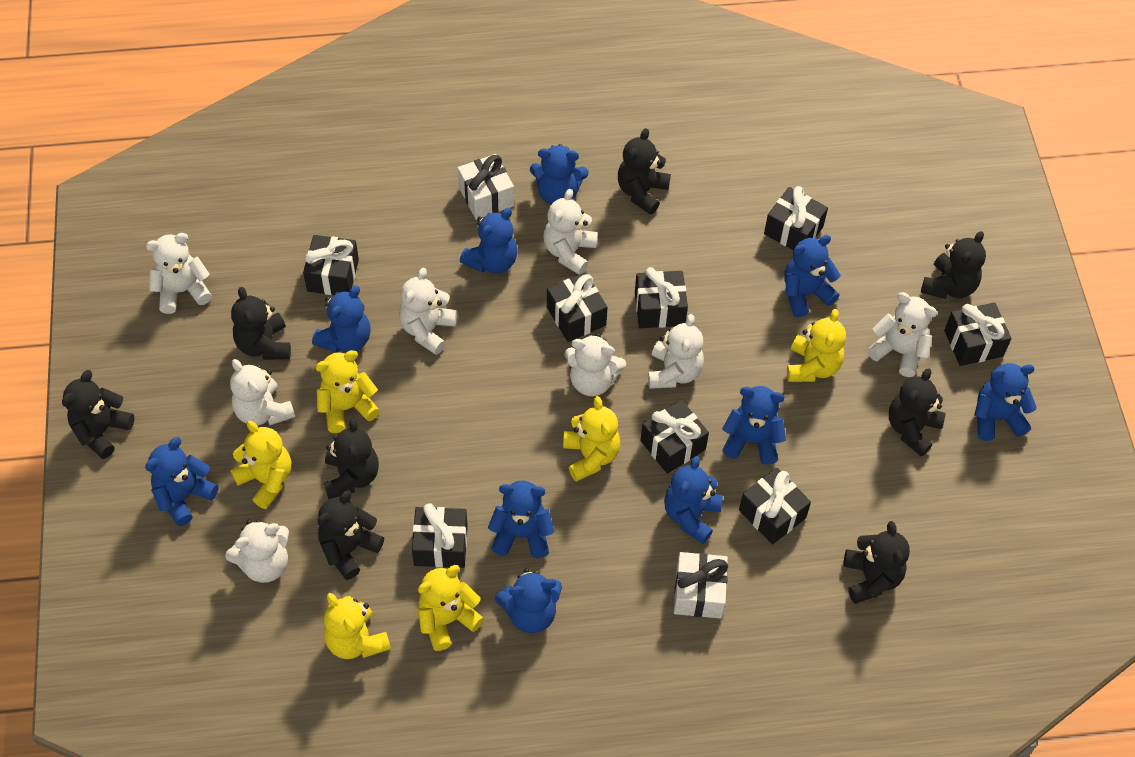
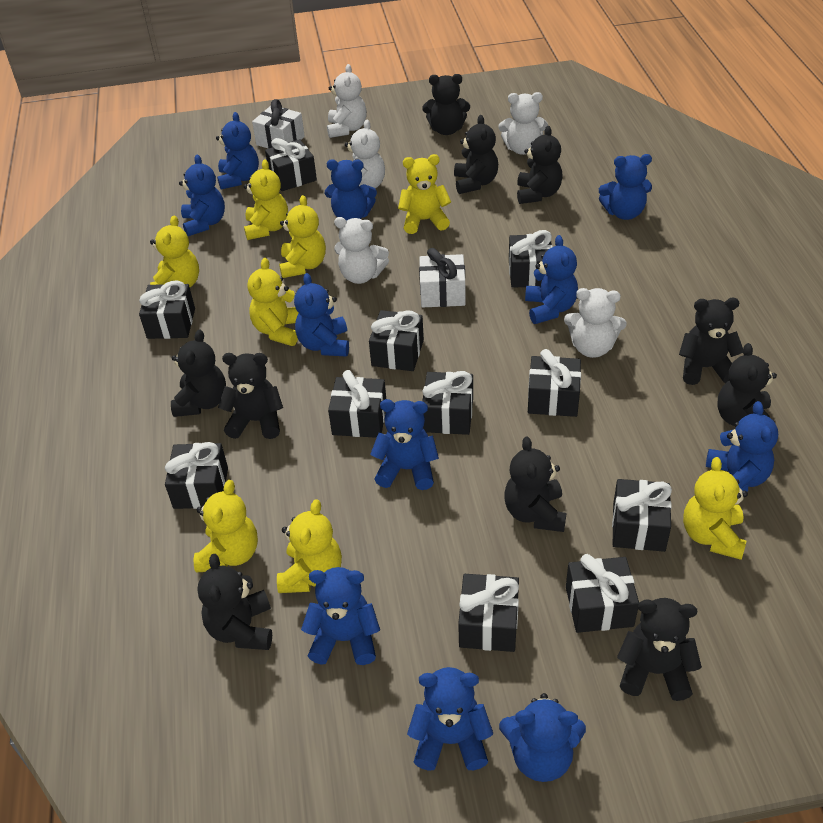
black gift: [303,235,359,295] [412,503,468,568] [547,272,608,342] [635,267,688,328] [640,400,709,474] [739,468,811,545] [764,186,828,250] [944,303,1011,366] = 8 -> [139,280,195,339] [165,442,228,509] [265,138,317,191] [328,370,386,438] [369,310,424,371] [422,371,473,435] [458,574,519,652] [509,230,553,288] [528,349,581,417] [566,554,639,633] [612,479,672,552] = 11
black teddy bear: [62,370,135,459] [231,287,291,360] [318,491,384,580] [324,418,379,499] [618,128,671,214] [843,521,910,604] [889,368,946,457] [921,231,986,299] = 8 -> [171,330,226,417] [197,554,272,650] [218,353,283,439] [422,74,470,135] [454,115,498,194] [504,437,566,532] [517,126,563,204] [617,598,702,701] [679,298,743,385] [717,343,777,426] = 10
blue teddy bear: [145,437,219,526] [312,286,371,353] [460,208,518,274] [488,481,554,558] [495,568,562,633] [530,144,588,205] [664,456,723,544] [722,386,786,465] [785,235,841,317] [974,363,1037,441] = 10 -> [179,154,225,236] [216,112,259,190] [294,273,349,357] [301,567,380,665] [325,159,377,221] [370,399,439,490] [407,667,493,771] [499,693,586,782] [525,235,578,324] [599,154,652,220] [706,401,778,492] = 11
white teddy bear: [146,233,212,314] [225,520,289,583] [230,359,295,426] [399,268,457,355] [543,189,598,275] [564,333,626,396] [648,314,704,389] [867,292,937,377] = 8 -> [327,64,367,138] [334,217,389,284] [345,120,385,188] [498,92,548,155] [564,288,627,358] = 5
yellow teddy bear: [231,421,291,509] [315,350,380,433] [324,593,391,659] [418,565,484,651] [563,396,621,482] [787,309,846,382] = 6 -> [150,215,199,287] [194,480,258,572] [244,159,288,240] [248,258,299,346] [277,499,342,593] [279,195,326,278] [398,154,451,234] [683,457,748,560] = 8

